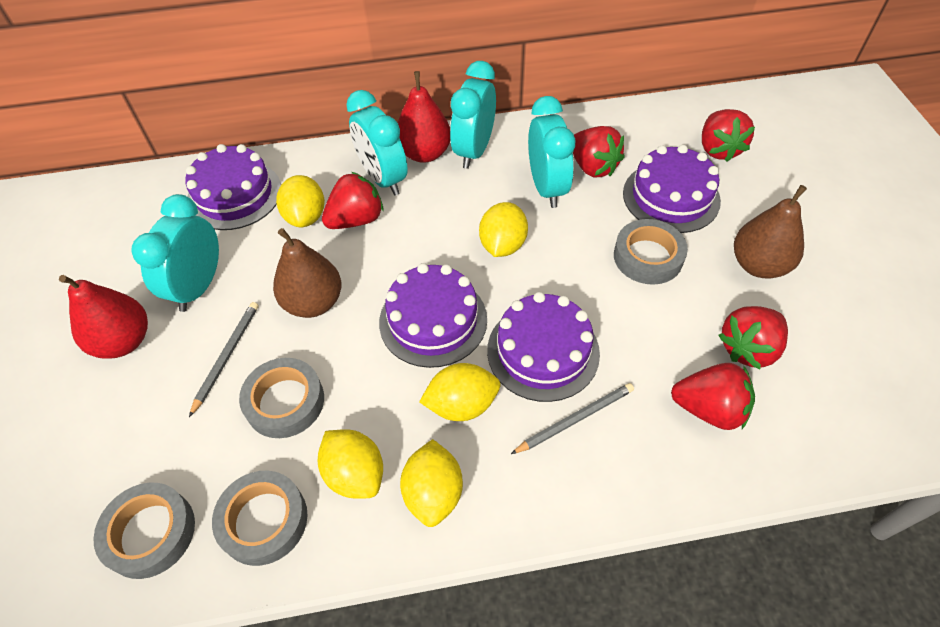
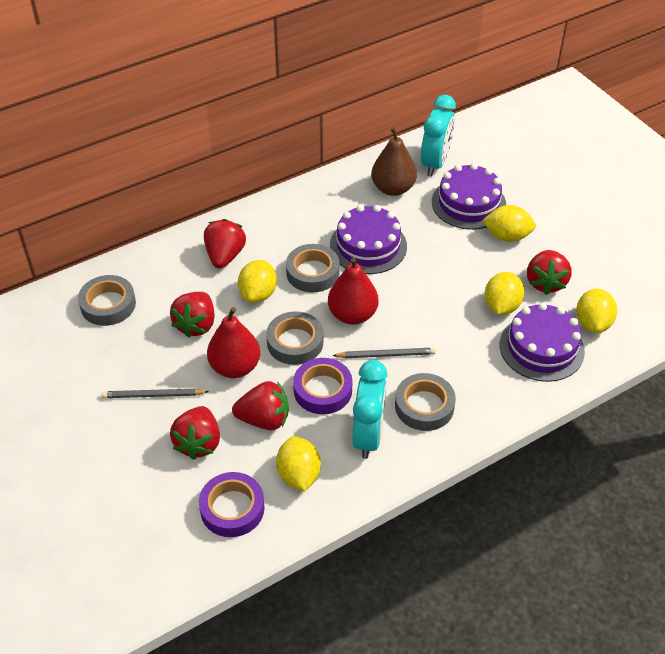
brown pear: [273,228,341,318] [734,185,807,278] = 2 -> [371,127,417,196] = 1
purple cake: [185,144,281,230] [379,263,487,368] [487,292,600,402] [623,145,721,233] = 4 -> [330,205,407,274] [432,163,506,230] [500,302,585,382] = 3
purple tape: none = 0 -> [199,472,265,537] [293,358,353,414] = 2
turquoise clock: [131,194,219,312] [346,90,408,196] [450,61,496,169] [528,96,575,208] = 4 -> [352,360,388,459] [421,95,456,176] = 2

